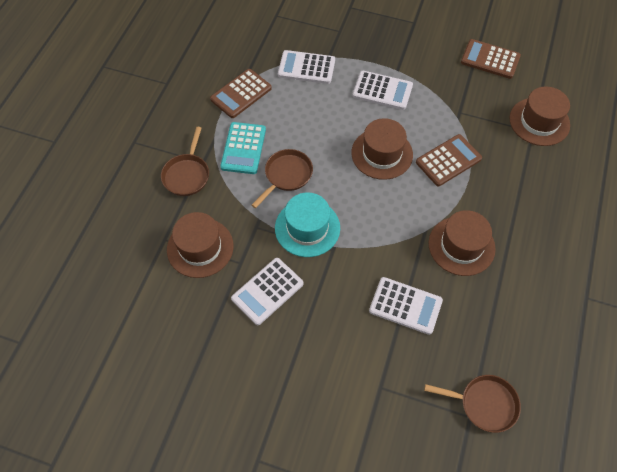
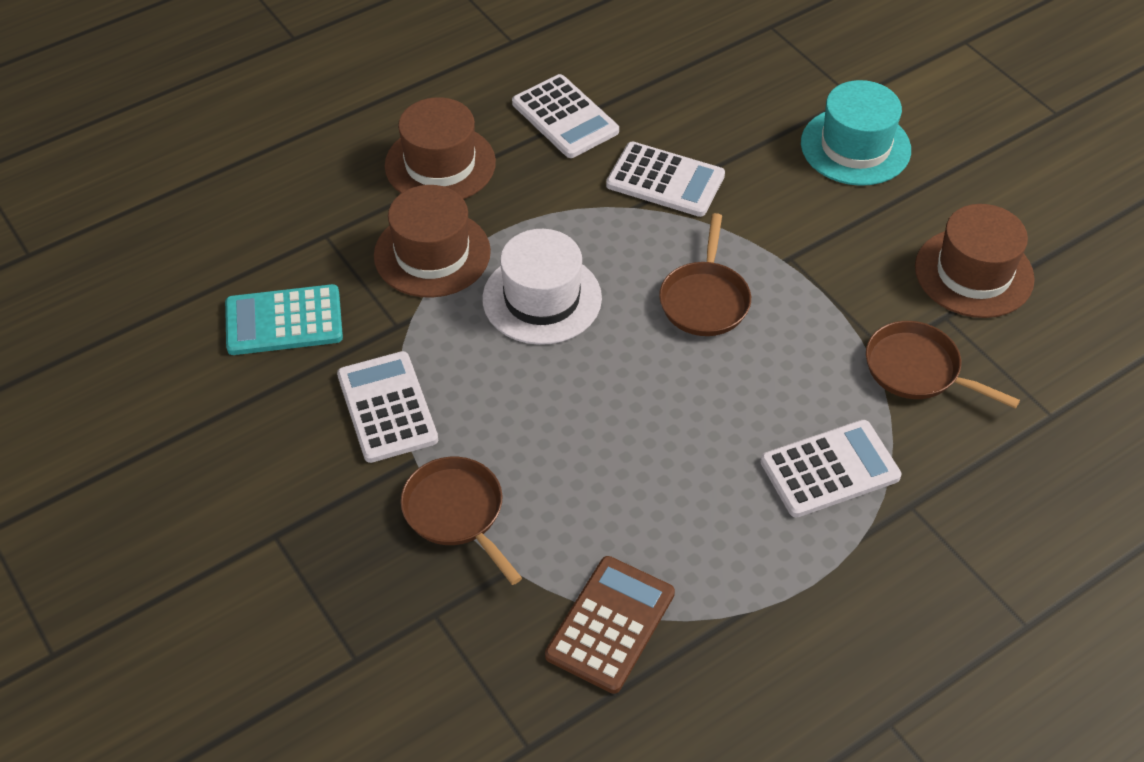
brown calculator: [210,69,272,118] [416,134,482,186] [461,39,521,79] = 3 -> [545,556,675,694] = 1
brown hat: [167,212,234,278] [351,118,413,180] [428,210,496,276] [510,86,570,146] = 4 -> [374,185,491,298] [384,97,496,199] [915,204,1035,318] = 3
white hat: none = 0 -> [482,229,602,345] = 1

